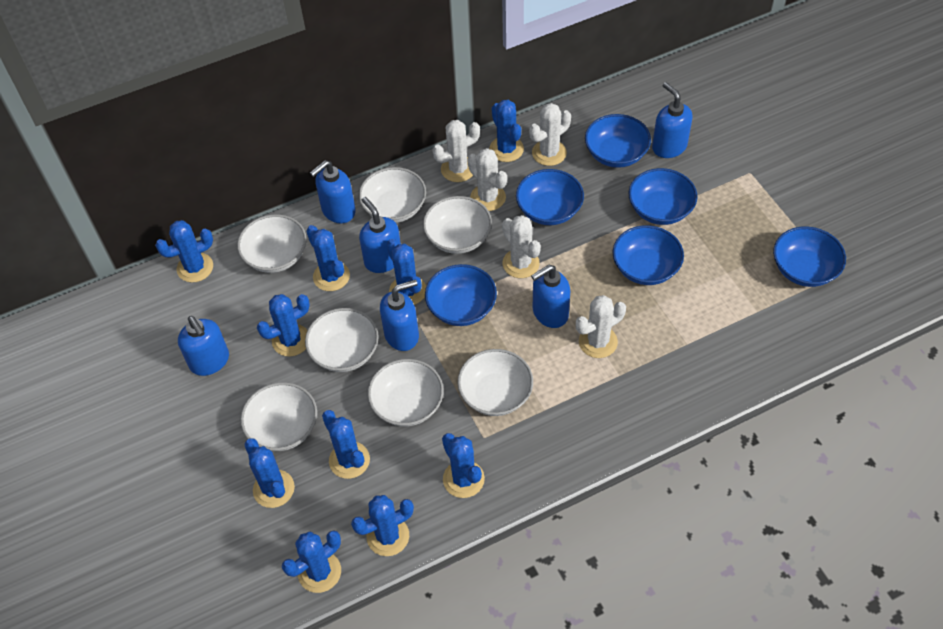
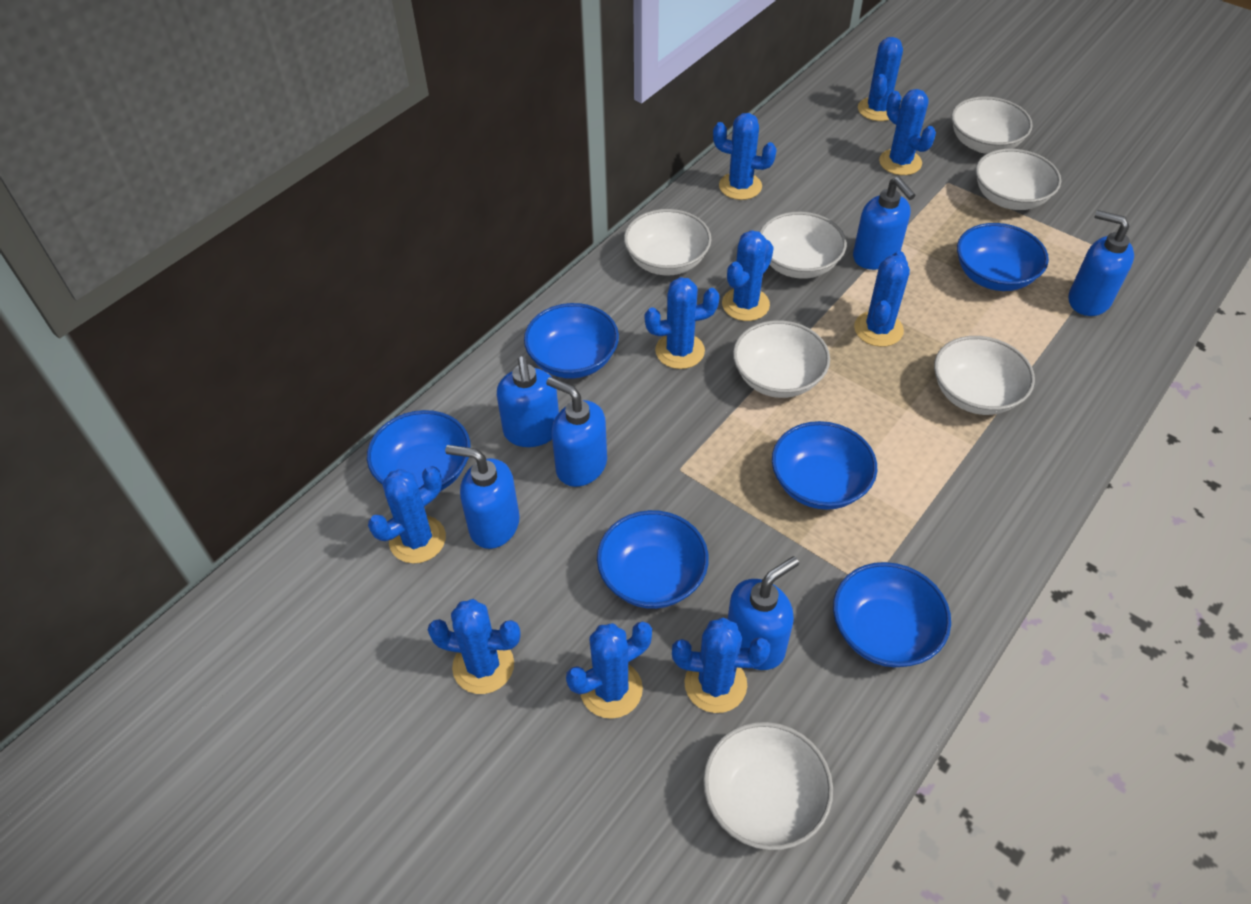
white cactus: [432,120,480,182] [467,148,507,211] [502,215,541,278] [529,103,571,166] [576,295,626,358] = 5 -> none = 0

